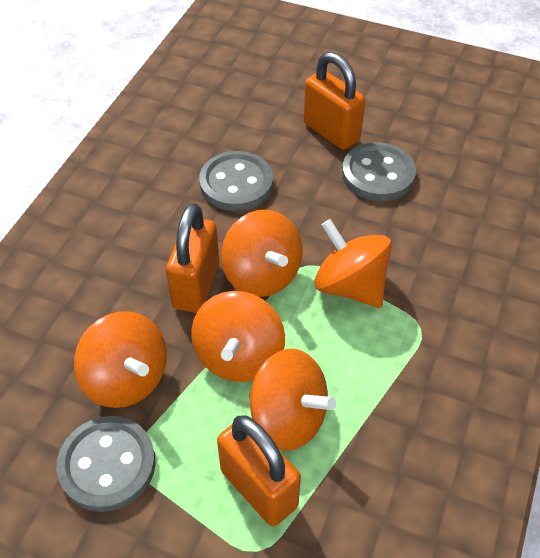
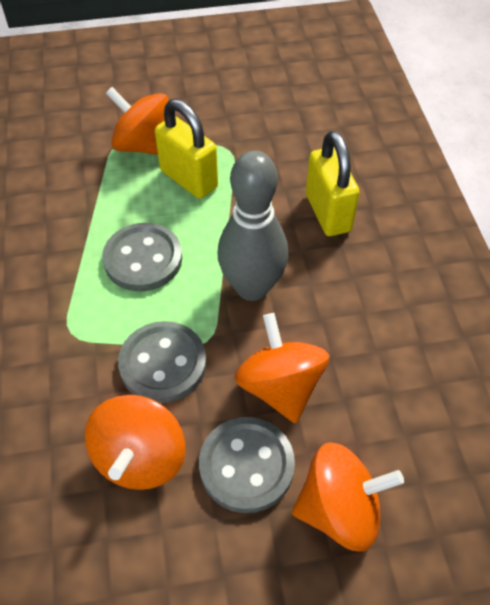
grey bowling pin: none = 0 -> [218,150,288,301] = 1
orange padlock: [166,203,219,313] [217,416,301,526] [303,52,365,150] = 3 -> none = 0
orange spinning top: [74,311,167,408] [191,291,285,382] [221,210,302,297] [249,349,336,451] [314,219,392,308] = 5 -> [85,395,185,490] [106,87,169,155] [234,313,329,423] [292,442,404,552] = 4
yellow padlock: none = 0 -> [155,99,218,199] [306,131,360,236] = 2

